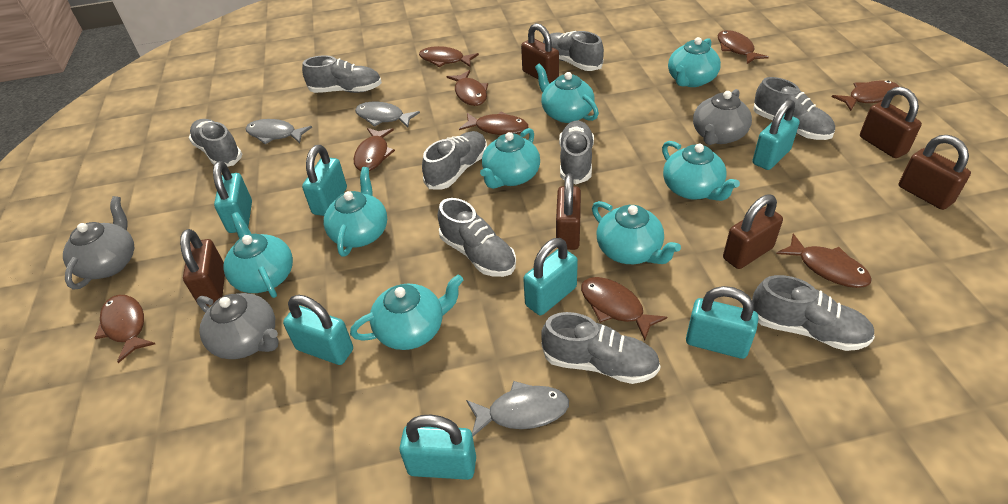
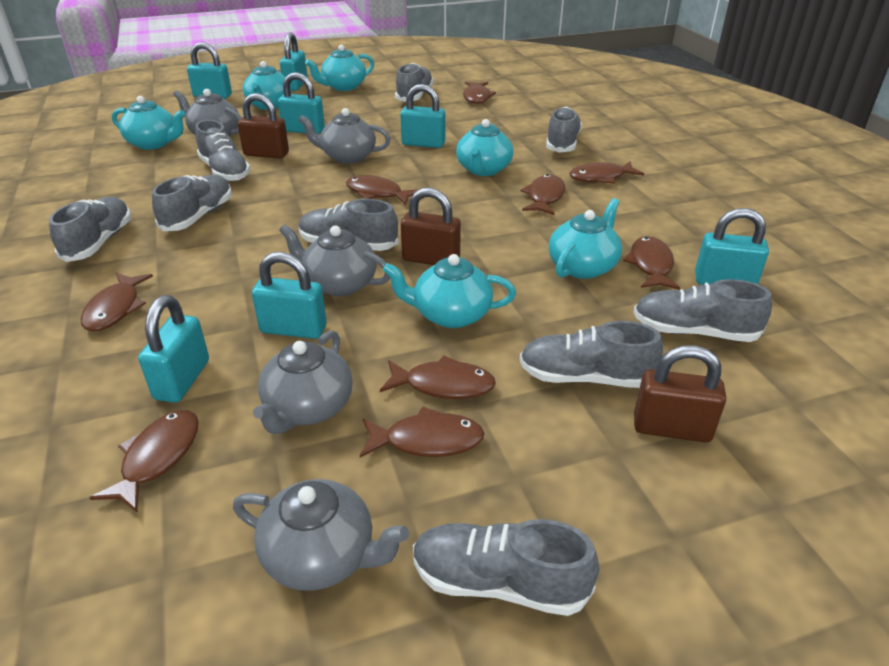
brown padlock: [180,229,225,306] [521,23,559,83] [556,173,581,250] [723,194,783,269] [860,87,922,158] [899,135,971,210] = 6 -> [238,93,289,159] [401,187,461,265] [634,345,726,442] = 3
grey fish: [246,119,312,144] [355,102,420,127] [466,381,569,436] = 3 -> none = 0
grey teapot: [63,196,134,289] [196,293,279,359] [693,89,752,145] = 3 -> [173,89,242,136] [233,479,409,591] [253,330,353,434] [279,224,390,296] [298,108,391,164] = 5
turquoise teapot: [223,212,293,298] [324,167,387,257] [350,274,464,350] [480,128,540,189] [535,64,599,123] [592,201,681,264] [662,141,740,201] [668,37,721,87] = 8 -> [112,96,185,150] [243,61,292,110] [305,45,374,91] [383,254,516,328] [456,119,513,176] [549,198,622,279] = 6

